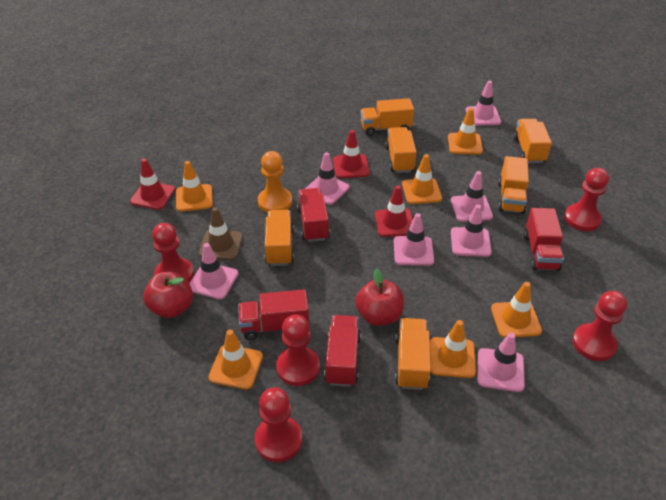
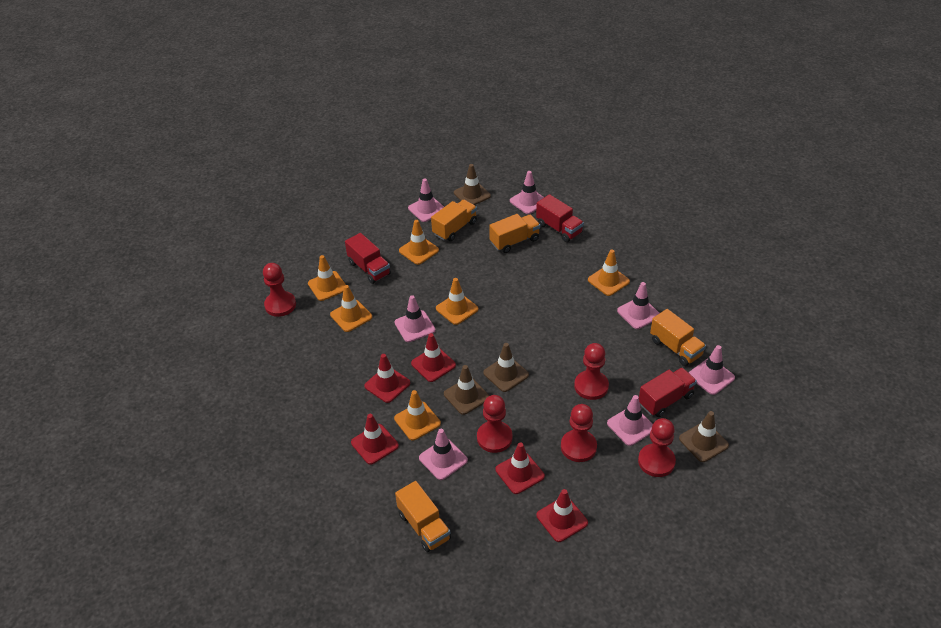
brown traffic cone: [199,207,243,260] = 1 -> [444,365,489,415] [454,164,491,205] [483,343,529,392] [679,411,729,462] = 4
orange pawn: [258,151,292,213] = 1 -> none = 0
orange truck: [264,210,294,266] [360,98,414,136] [385,127,417,173] [395,318,431,390] [498,156,529,214] [513,119,552,163] = 6 -> [395,481,451,552] [431,200,477,241] [489,214,540,253] [650,309,706,366] = 4
red apple: [143,272,193,318] [355,269,404,326] = 2 -> none = 0
red traffic cone: [130,158,175,210] [333,130,370,178] [375,185,413,237] = 3 -> [351,414,399,465] [364,354,410,403] [411,333,456,382] [496,442,545,494] [537,489,588,542] = 5
red truck: [238,289,309,340] [297,188,330,242] [324,315,361,387] [524,208,564,271] = 4 -> [345,233,391,284] [536,194,584,242] [639,368,697,417] = 3

